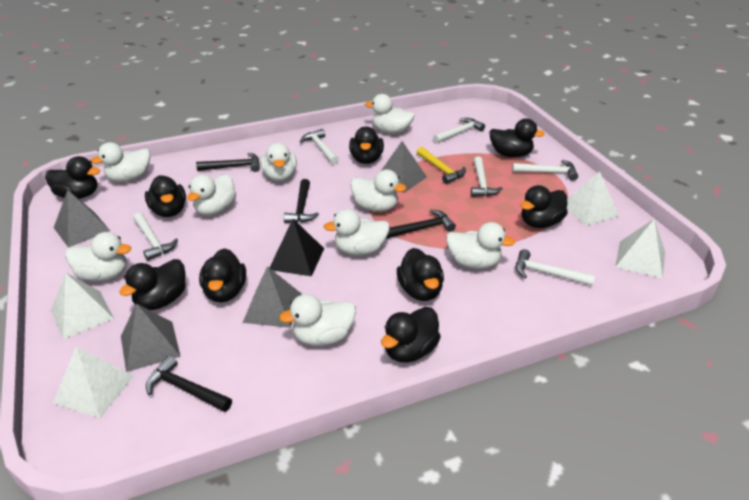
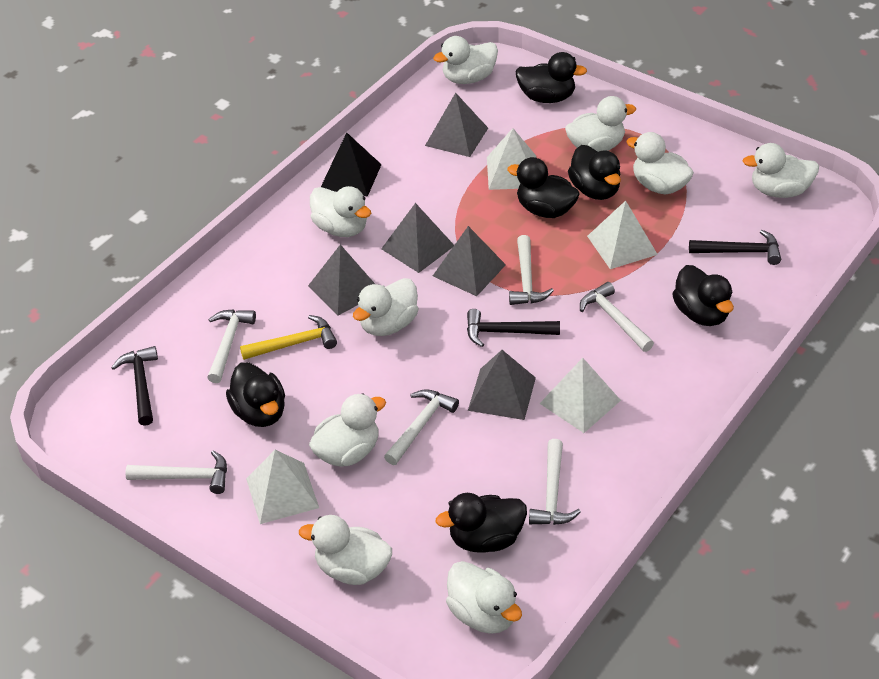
black duck: [45,156,100,199] [119,259,186,310] [145,175,186,217] [199,248,246,302] [349,127,384,164] [381,307,441,363] [397,248,444,301] [489,119,545,158] [521,185,568,228] = 9 -> [226,362,285,427] [436,493,527,553] [507,157,580,218] [515,52,587,103] [568,145,621,200] [672,265,734,326] = 6
black hammer: [146,356,232,412] [196,153,260,172] [284,179,319,223] [386,210,456,239] = 4 -> [111,346,158,426] [467,309,560,347] [689,230,781,265] = 3
grey pyramid: [54,190,110,248] [121,303,180,372] [243,266,302,328] [381,141,427,193] = 4 -> [308,244,375,316] [381,203,454,273] [425,93,488,157] [433,226,506,296] [468,350,536,420] = 5

